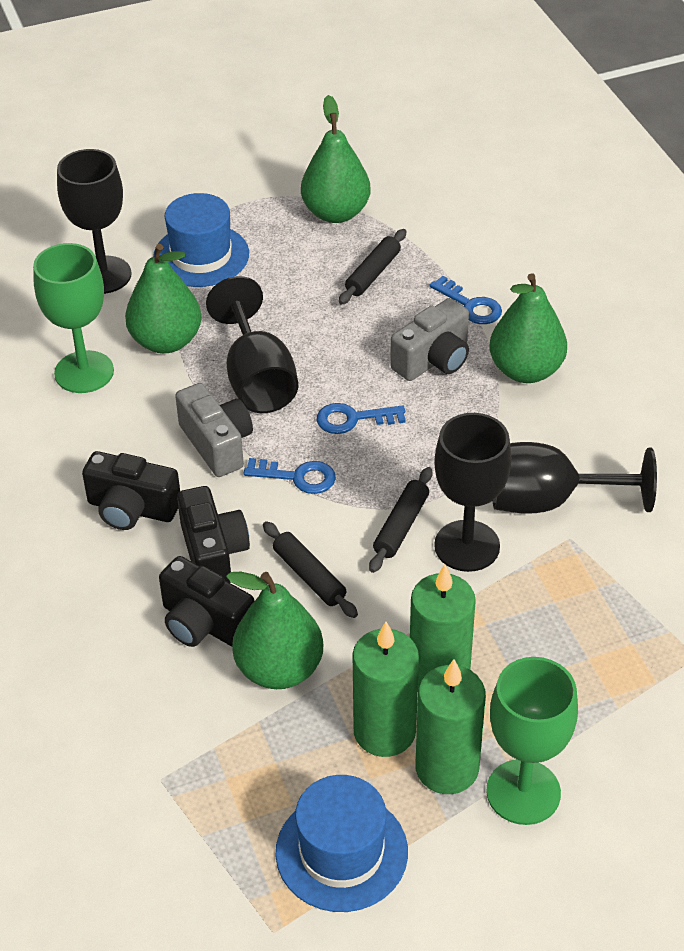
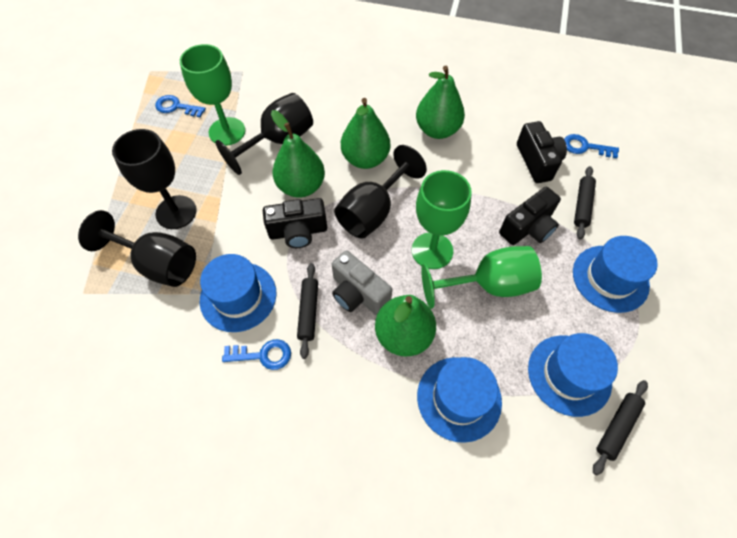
blue hat: [153,193,249,287] [276,775,408,912] = 2 -> [200,254,277,332] [417,357,502,443] [528,333,618,417] [573,236,658,313] = 4
green candle: [352,622,419,757] [410,564,476,688] [416,659,486,794] = 3 -> none = 0
green goblet: [33,243,114,393] [486,657,578,825] = 2 -> [180,44,245,146] [412,170,472,269] [421,246,542,309] = 3
grey camera: [175,383,253,477] [390,298,469,381] = 2 -> [332,250,392,315] = 1

